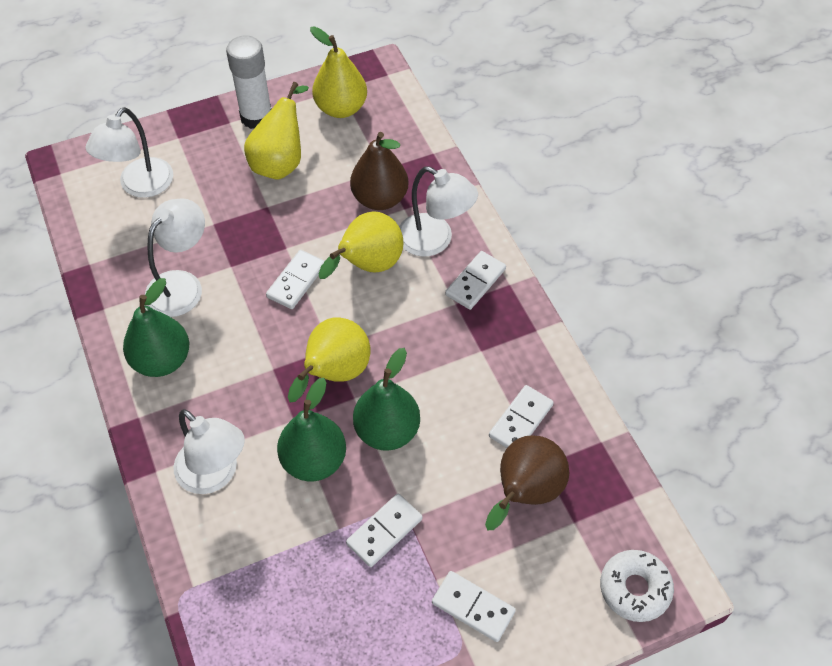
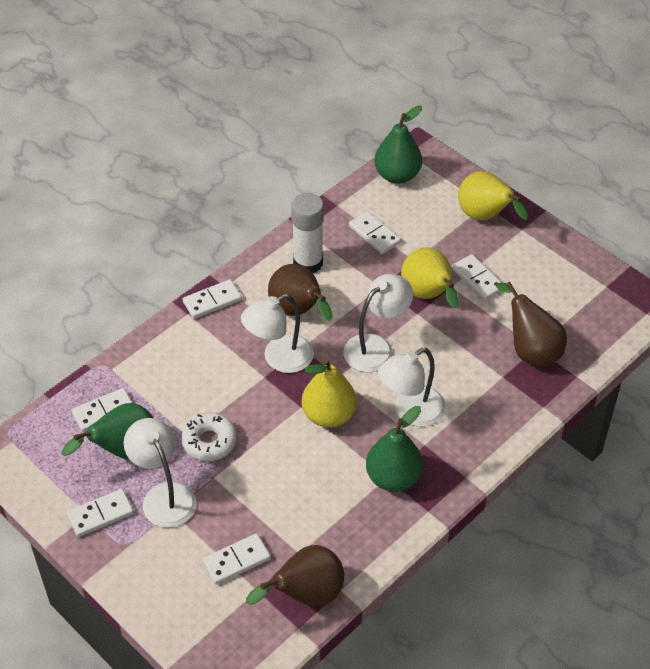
brown pear: [350,132,408,210] [485,435,569,530] = 2 -> [246,545,344,607] [268,264,332,321] [496,282,567,367] = 3
white domino: [266,250,325,309] [346,493,423,567] [432,571,516,642] [445,251,506,310] [489,385,554,448] = 5 -> [67,489,134,537] [72,388,132,432] [183,279,242,319] [202,533,271,585] [349,211,401,254] [452,254,501,300] = 6
yellow pear: [244,82,309,179] [288,317,370,402] [310,26,367,118] [319,211,403,279] = 4 -> [302,359,357,428] [401,247,458,308] [458,171,528,220] = 3

